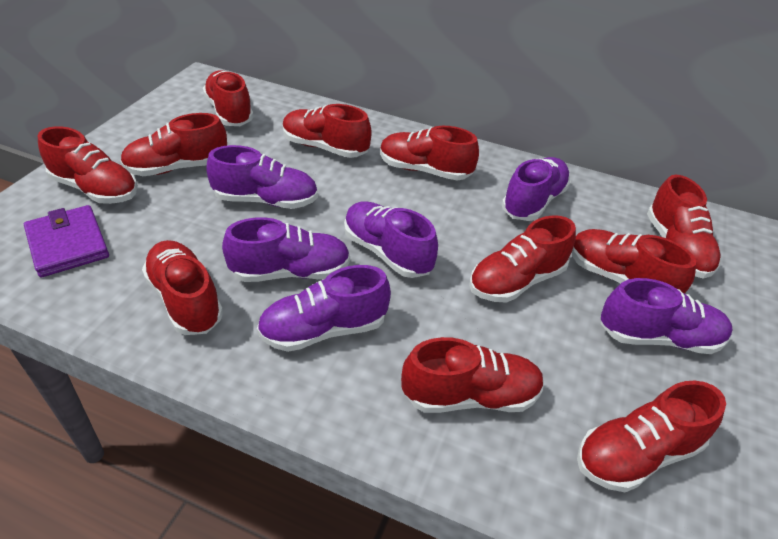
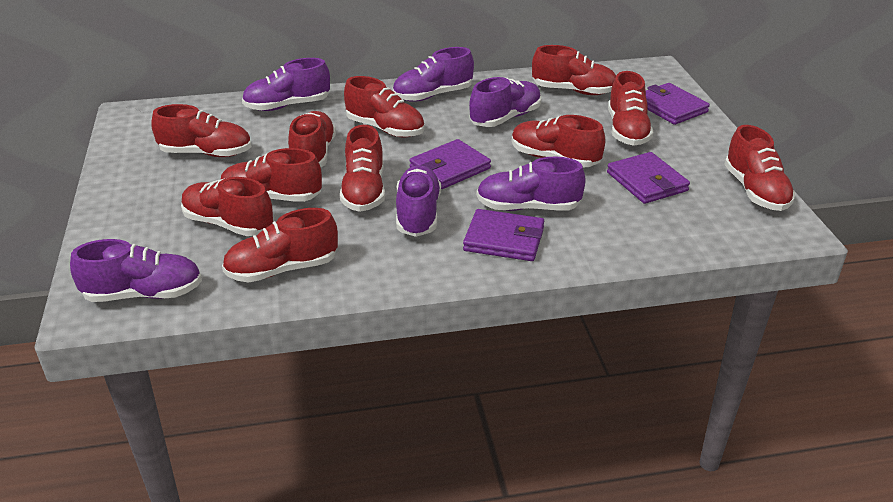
purple wallet: [24,205,109,277] = 1 -> [409,139,491,189] [463,209,544,261] [607,152,690,204] [646,83,710,125] = 4

